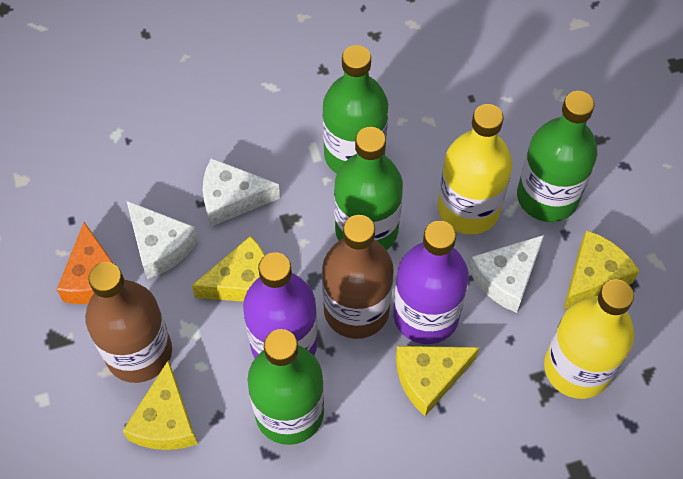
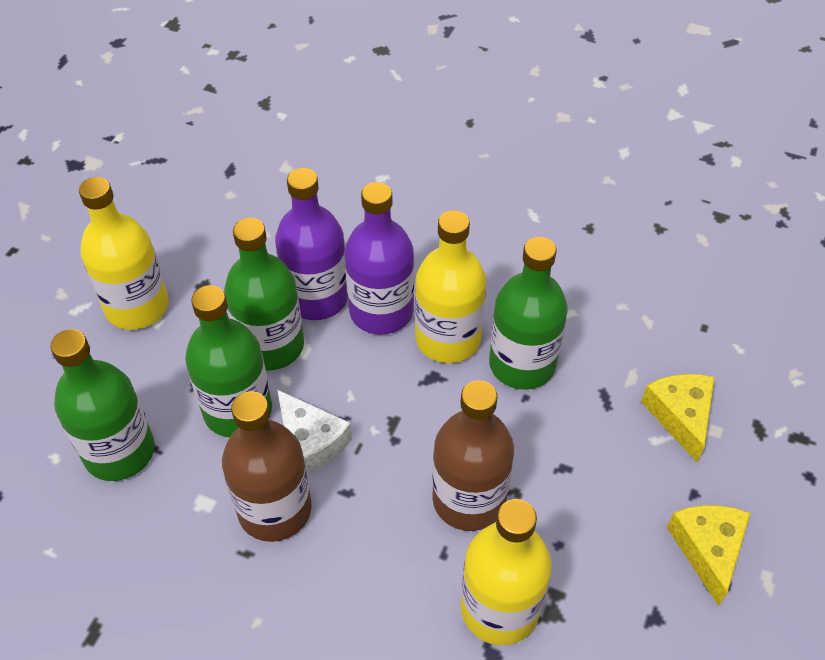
orange cheese: [57,222,125,304] = 1 -> none = 0
white cheese: [127,201,198,279] [203,158,280,227] [469,235,544,313] = 3 -> [277,390,352,474] = 1
yellow bottle: [438,104,512,235] [544,279,635,399] = 2 -> [79,177,169,330] [415,210,486,363] [461,499,552,645] = 3
yellow cheese: [123,360,198,450] [192,236,265,302] [396,346,480,416] [563,230,640,309] = 4 -> [641,374,715,462] [667,505,751,606] = 2

